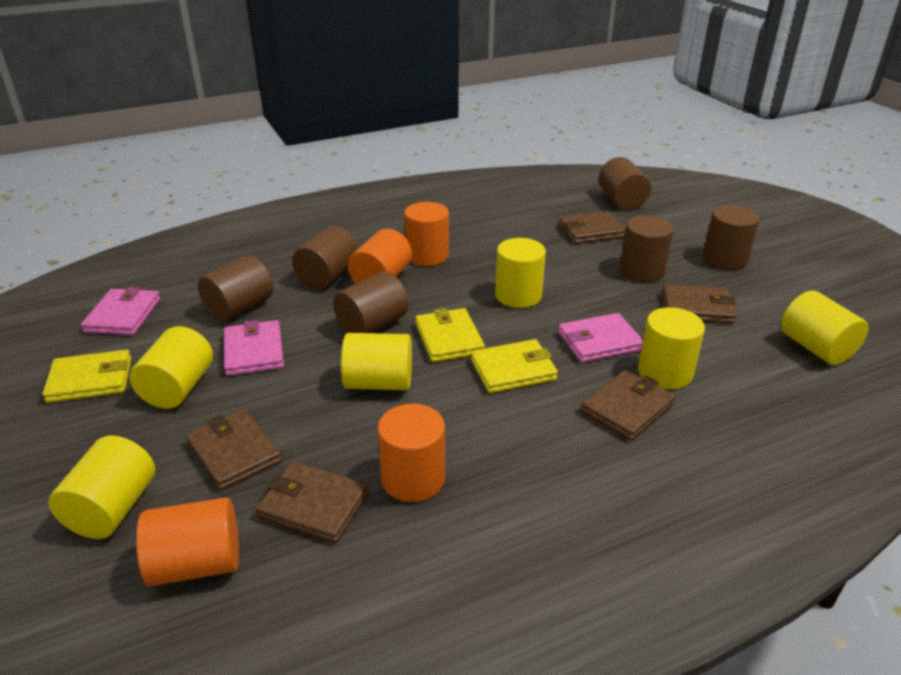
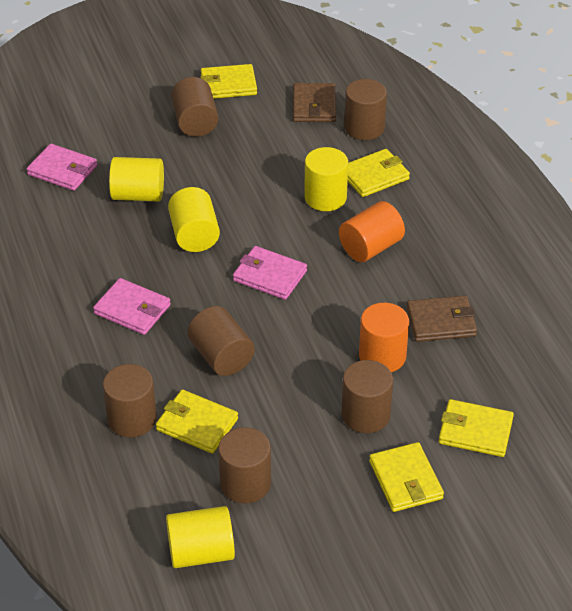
brown wallet: [186,409,282,490] [256,461,369,543] [559,211,626,244] [581,370,676,441] [662,284,736,324] = 5 -> [293,83,336,122] [407,296,477,342] = 2
orange cylinder: [136,497,239,586] [348,229,412,284] [377,404,445,502] [404,202,449,266] = 4 -> [339,201,405,262] [359,303,409,372] = 2
yellow cylinder: [48,435,155,539] [129,326,213,409] [341,333,412,390] [495,238,546,308] [638,307,705,389] [781,291,868,365] = 6 -> [109,157,164,202] [166,506,235,568] [168,187,220,252] [304,147,348,211] = 4
yellow wallet: [42,350,131,403] [415,308,485,362] [471,339,558,393] = 3 -> [156,389,238,454] [201,64,257,99] [348,149,410,197] [369,442,444,512] [439,399,514,457] = 5

